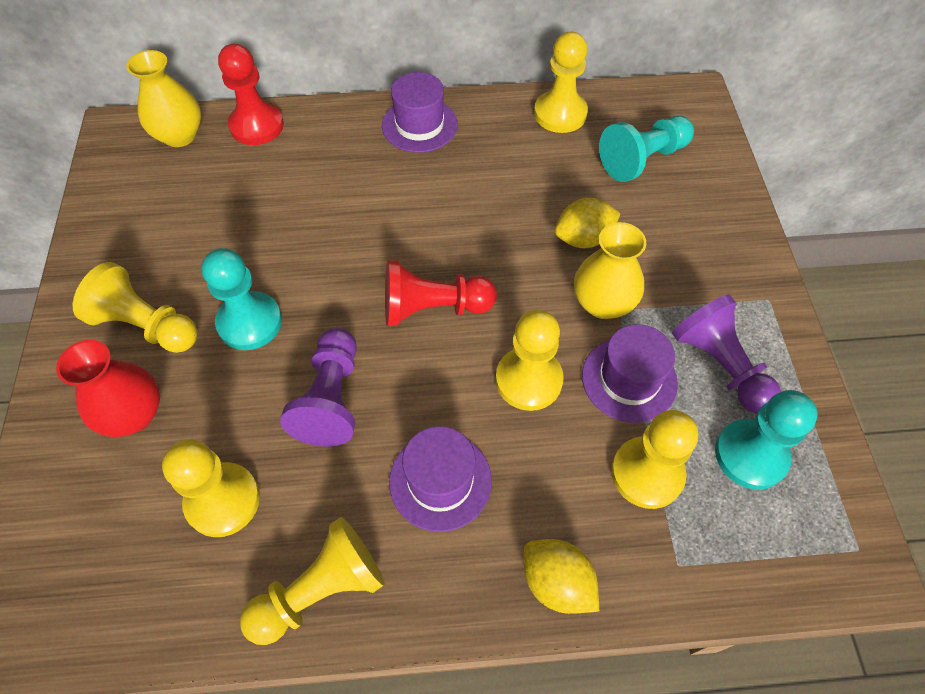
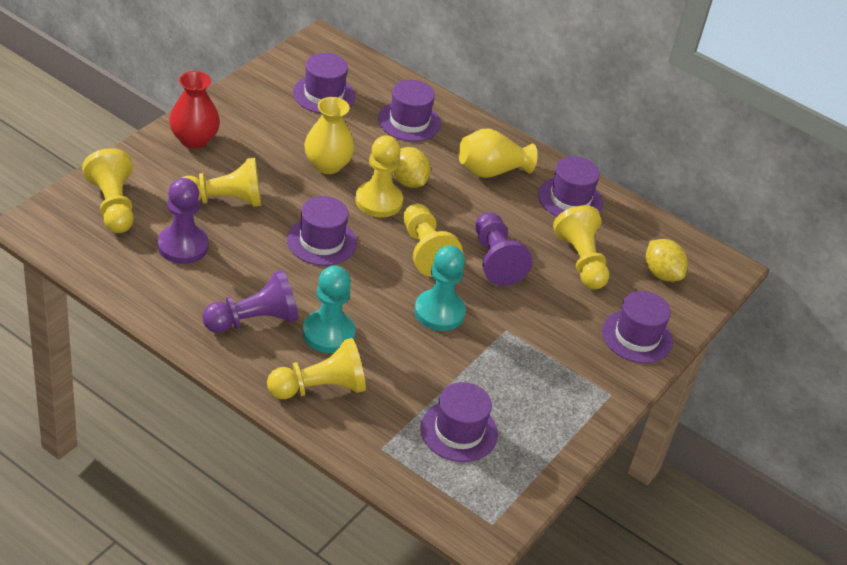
purple hat: [382,72,458,153] [389,426,492,532] [582,324,678,423] = 3 -> [287,196,357,266] [293,53,355,114] [378,80,441,142] [420,382,498,462] [538,156,603,217] [602,291,673,363] = 6
purple pawn: [280,328,357,447] [672,294,781,414] = 2 -> [158,178,209,264] [202,270,298,333] [475,212,533,286] = 3
red pawn: [218,44,284,145] [385,260,497,326] = 2 -> none = 0
turquoise pawn: [202,248,282,350] [599,116,694,182] [715,390,818,490] = 3 -> [303,266,355,353] [414,245,466,331] = 2

